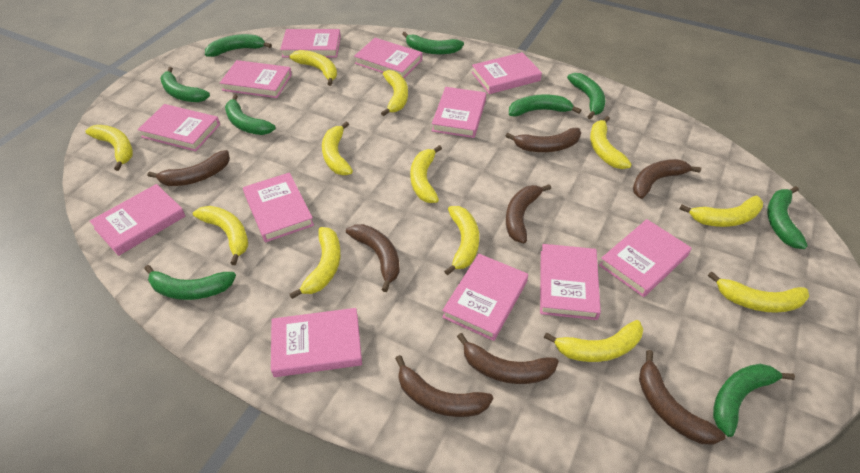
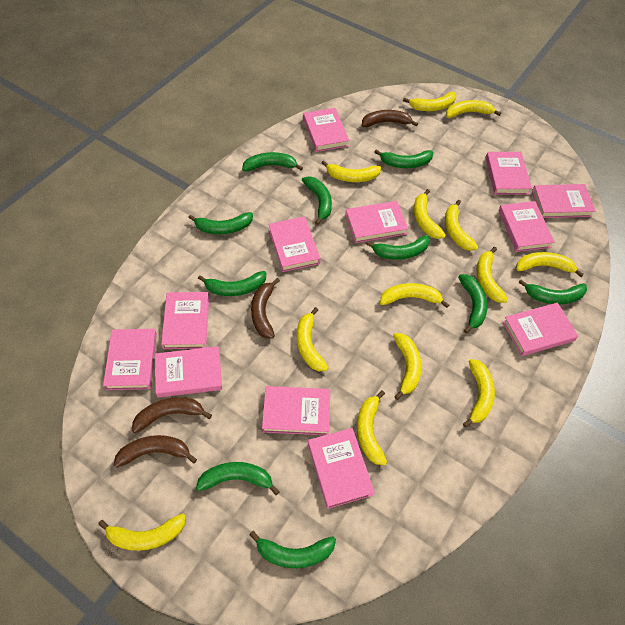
brown banana: [148,150,230,186] [346,224,400,292] [395,355,493,417] [457,333,559,384] [506,128,581,152] [506,184,551,243] [633,159,701,199] [639,350,725,445] = 8 -> [114,435,197,468] [132,397,212,433] [251,278,280,339] [362,110,418,127] = 4
green banana: [144,265,236,300] [160,67,210,102] [205,34,272,57] [225,94,276,135] [402,32,464,54] [509,94,581,117] [567,73,605,119] [713,364,795,437] [767,186,808,249] = 9 -> [188,212,253,234] [196,462,280,495] [198,271,266,296] [242,152,303,171] [249,531,336,568] [302,176,332,225] [366,235,430,260] [375,149,433,168] [458,274,488,334] [518,280,587,305] = 10
yellow banana: [85,125,133,171] [193,206,248,265] [289,50,337,86] [289,227,341,299] [322,121,353,175] [381,70,408,116] [410,145,442,203] [444,206,479,275] [544,320,643,362] [590,116,632,169] [680,196,763,227] [708,271,809,313] = 12 -> [98,513,186,551] [297,307,329,371] [322,160,381,182] [357,390,387,465] [380,283,449,308] [393,333,422,400] [403,92,457,111] [414,189,446,239] [445,200,478,251] [446,100,501,118] [463,359,495,428] [477,247,508,303] [516,252,584,277] = 13

